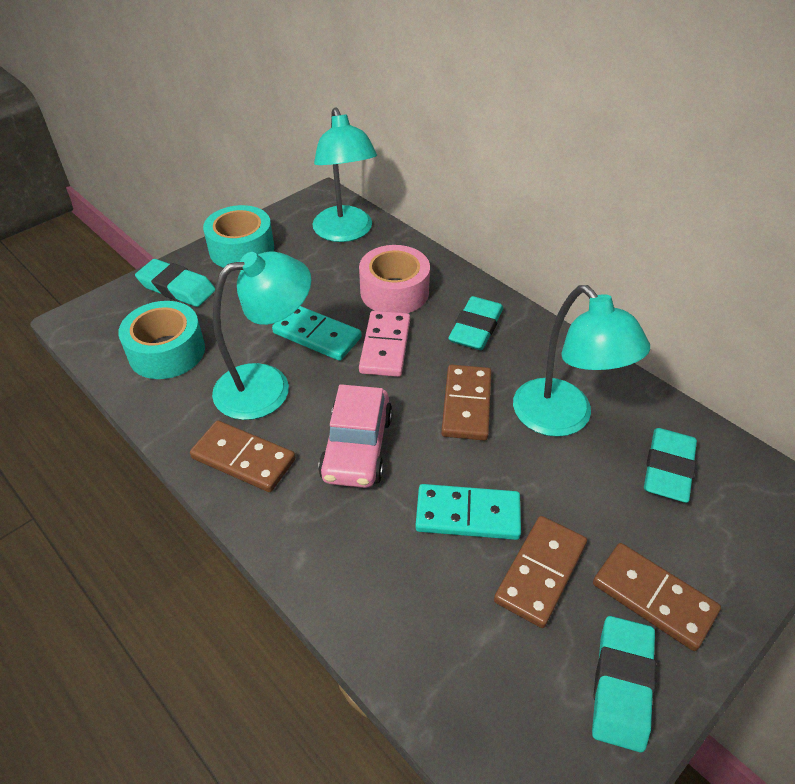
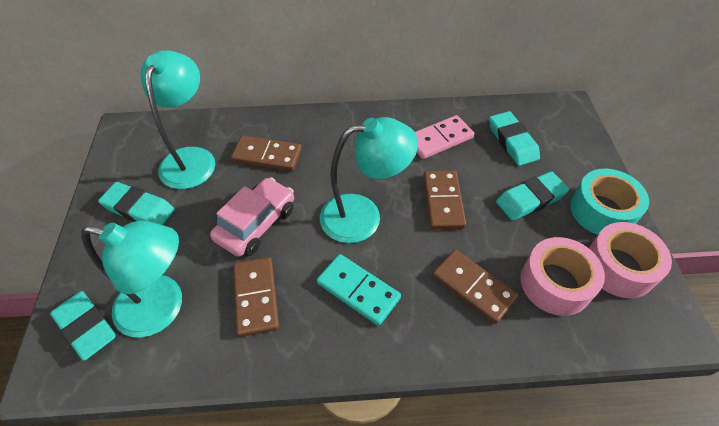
pink tape: [359,245,430,313] = 1 -> [520,237,605,316] [589,222,672,298] = 2
turquoise domino: [272,306,362,361] [415,484,521,540] = 2 -> [317,254,401,326] = 1
turquoise tape: [118,301,205,379] [203,205,274,268] = 2 -> [570,168,649,235] = 1

